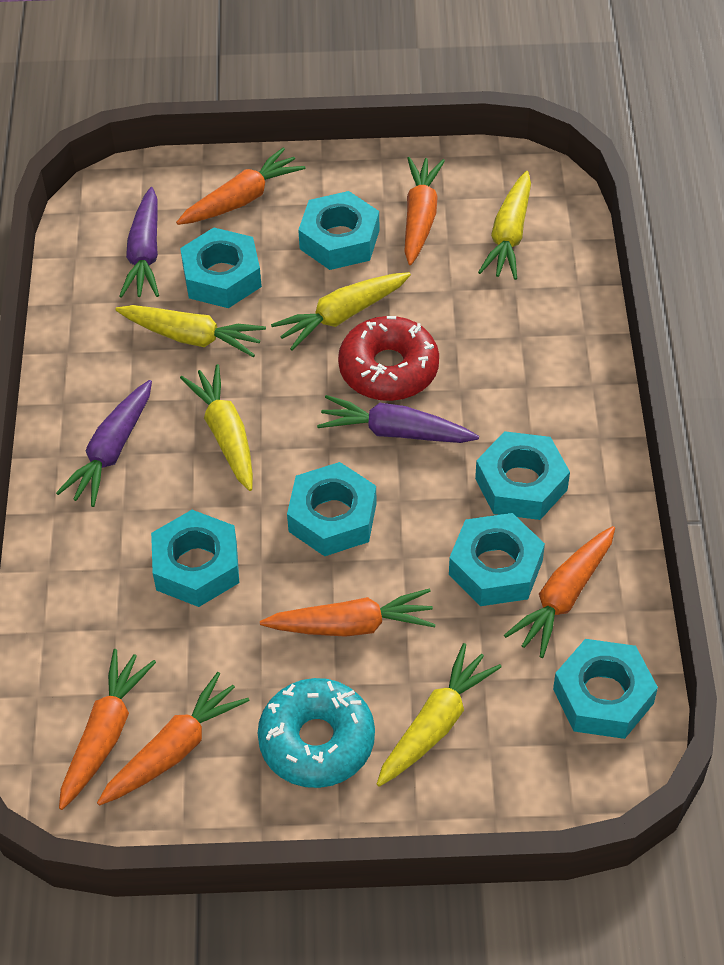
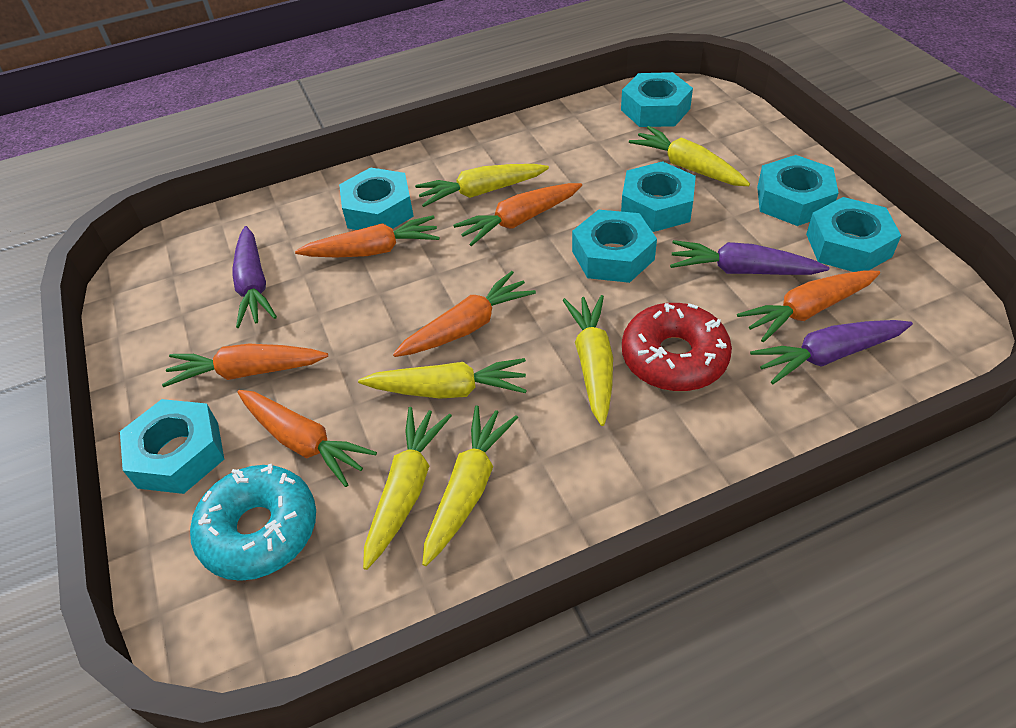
yellow carrot: [115,305,266,357] [180,364,253,491] [271,272,411,351] [377,643,501,787] [478,171,531,280] = 5 -> [358,358,527,399] [363,407,452,570] [415,164,549,207] [422,405,518,566] [563,295,613,426] [629,126,750,186] = 6

